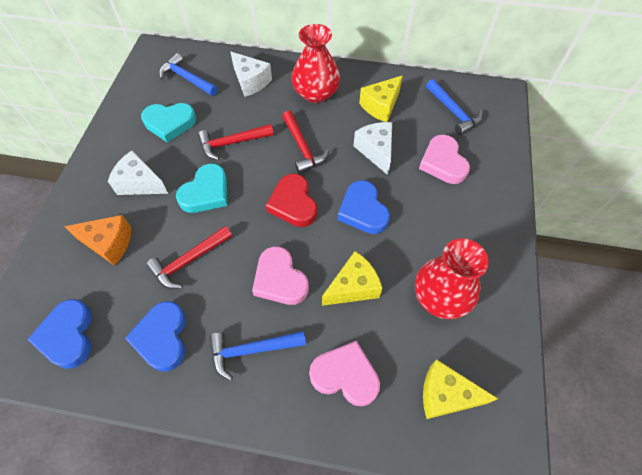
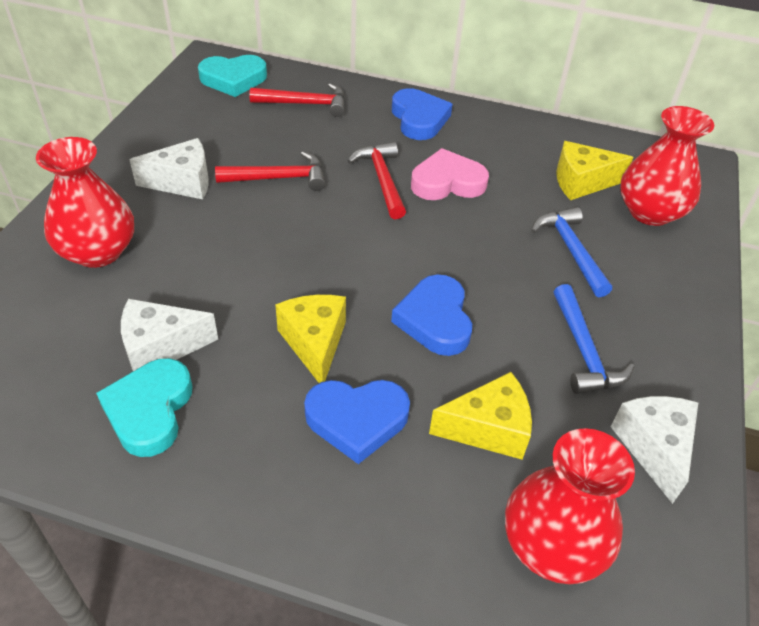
blue hammer: [159,53,218,96] [210,331,306,381] [426,79,483,135] = 3 -> [531,207,612,297] [553,284,634,394] = 2
orange cheese: [64,215,131,266] = 1 -> none = 0
pink heart: [252,246,309,305] [309,341,380,406] [419,135,470,184] = 3 -> [411,148,489,200] = 1
red heart: [266,174,317,227] = 1 -> none = 0
red vase: [292,24,340,103] [415,238,489,319] = 2 -> [36,137,134,268] [505,428,635,584] [620,106,714,226] = 3

